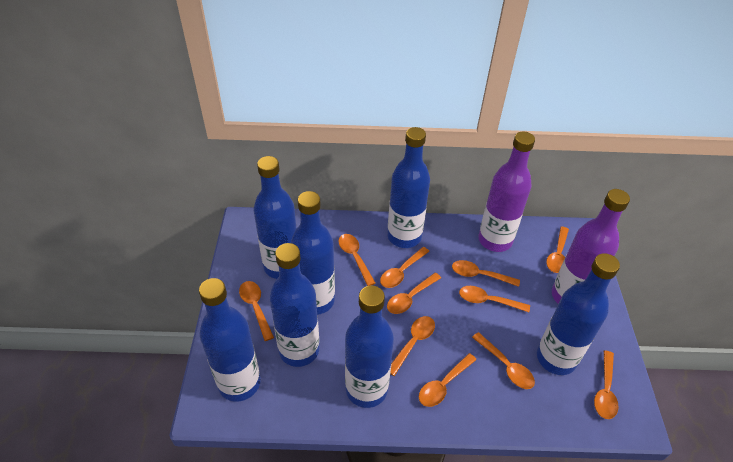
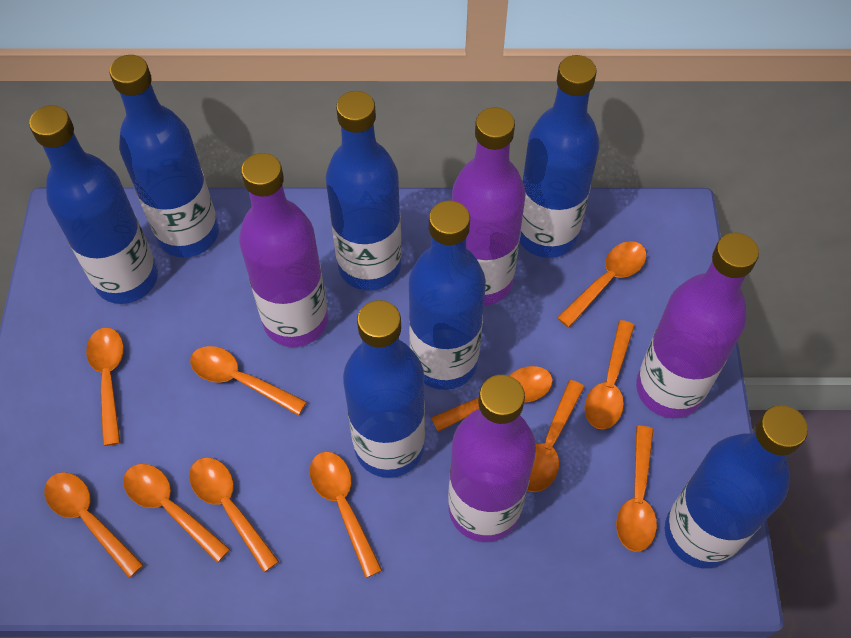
purple bottle: [478,132,535,252] [552,189,630,304] = 2 -> [239,153,328,347] [448,375,536,542] [452,107,526,305] [636,233,759,418] = 4

